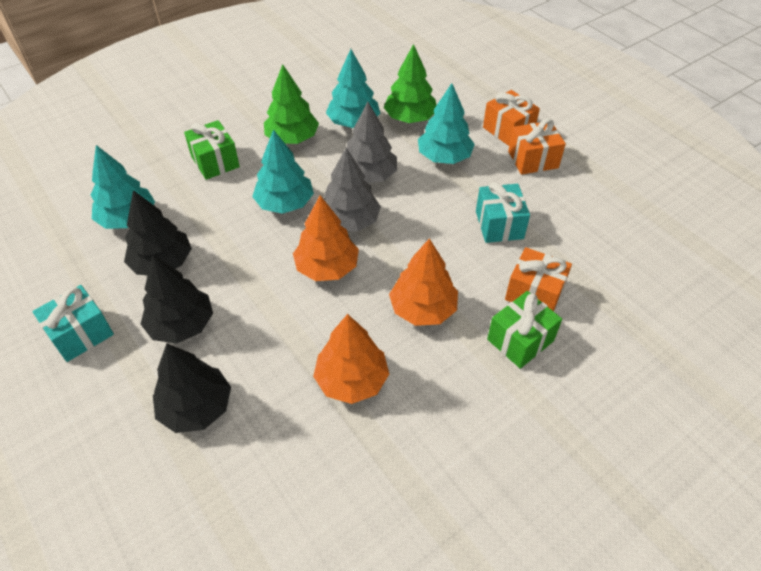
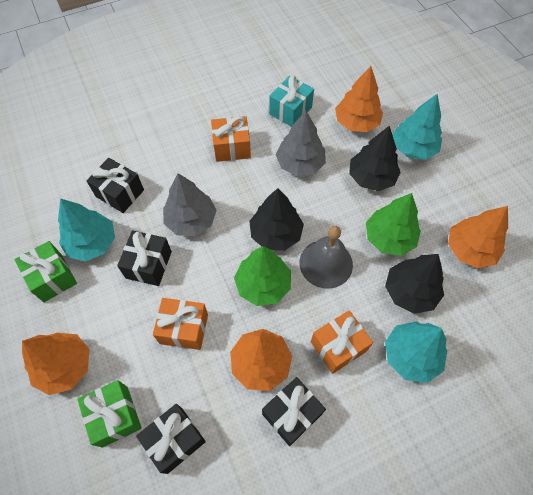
black gift: none = 0 -> [86,158,144,213] [117,231,172,286] [136,404,206,474] [262,377,326,446] = 4
grey bell: none = 0 -> [299,226,353,289] = 1
orange tree: [293,195,359,281] [313,314,389,404] [389,238,458,326] = 3 -> [22,332,90,395] [230,329,292,391] [335,66,383,132] [448,206,508,268] = 4
turquoise gift: [32,285,114,362] [476,182,530,243] = 2 -> [269,75,314,127] = 1
turquoise tree: [91,145,155,229] [252,129,314,214] [326,49,380,128] [418,83,475,164] = 4 -> [58,198,115,261] [385,322,447,383] [392,94,442,160] = 3

